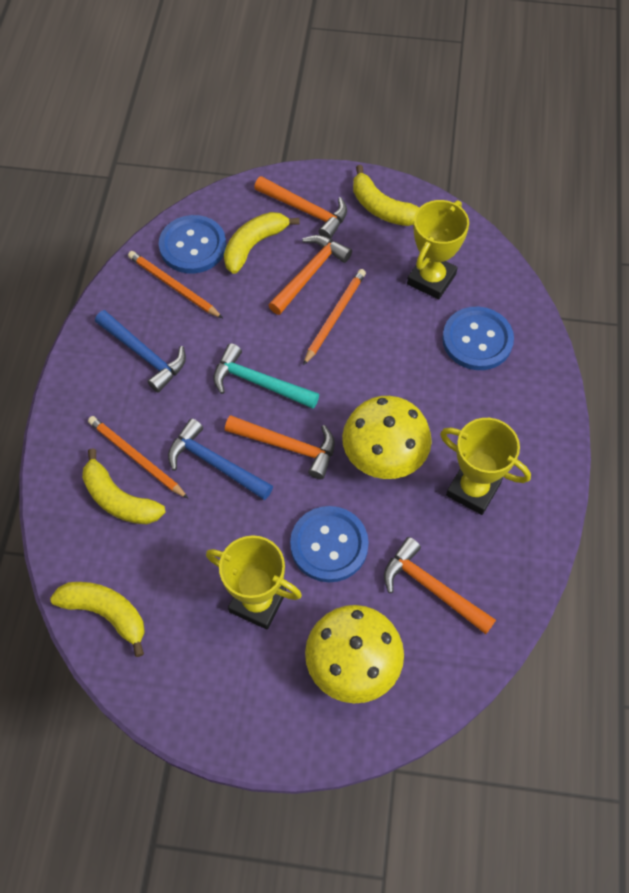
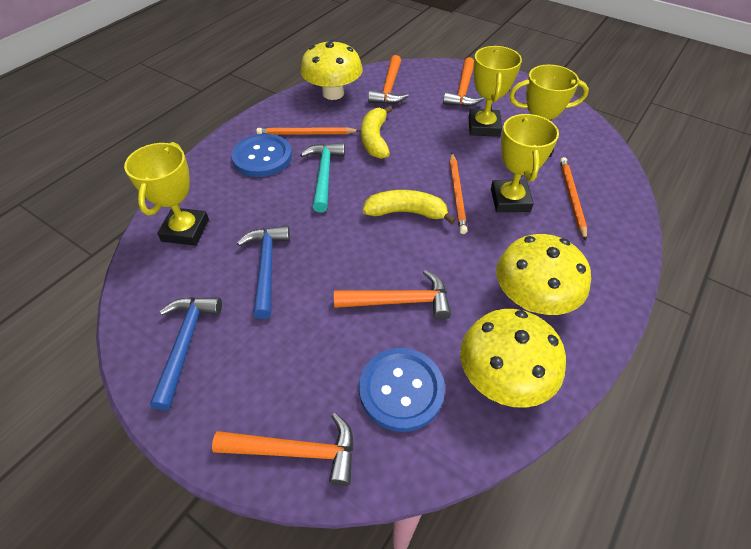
blue button: [159,215,226,274] [290,506,369,582] [442,307,514,370] = 3 -> [231,134,292,177] [359,348,445,432] = 2
yellow banana: [50,582,145,657] [82,448,166,524] [224,212,300,274] [353,165,419,226] = 4 -> [361,105,393,159] [363,190,456,224] = 2
yellow mushroom: [305,605,404,703] [342,396,432,479] = 2 -> [300,40,362,100] [460,309,566,408] [496,234,591,315] = 3
yellow trophy: [206,535,302,629] [407,200,469,300] [440,418,531,515] = 3 -> [124,142,209,246] [469,46,522,137] [491,114,559,212] [509,64,589,157] = 4

